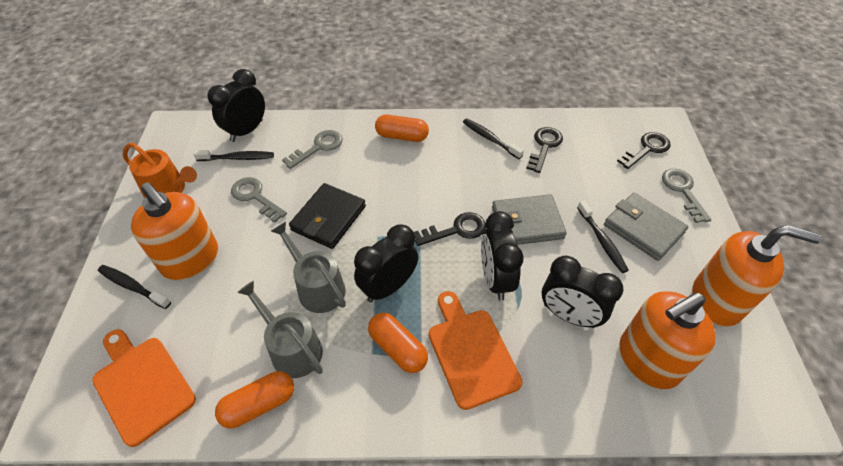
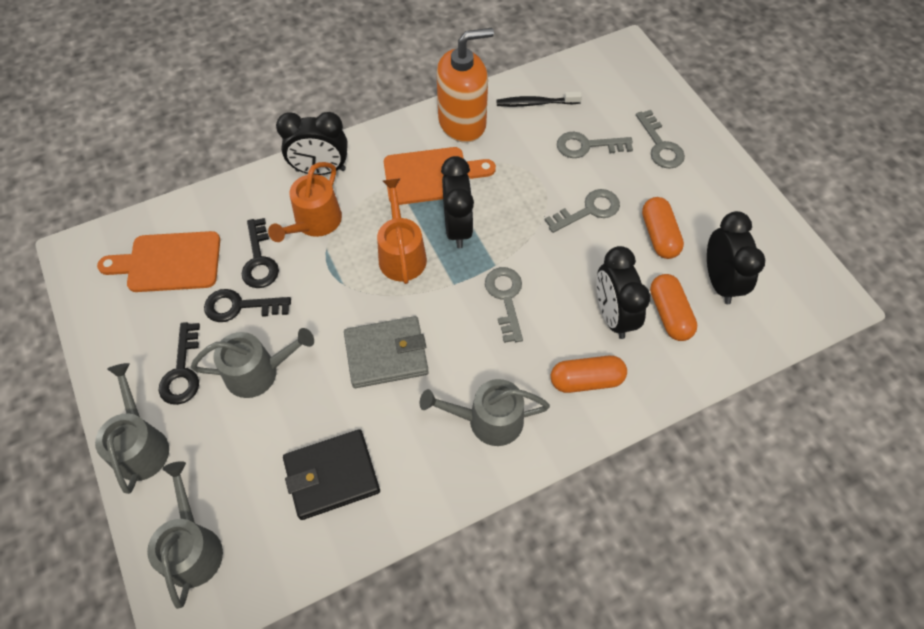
black toothbrush: [98,265,171,309] [193,150,274,161] [463,118,524,159] [577,200,629,273] = 4 -> [496,92,582,107] = 1
grey key: [231,177,287,223] [282,130,343,169] [662,169,711,223] = 3 -> [485,267,523,343] [545,189,620,233] [557,132,633,158] [636,110,685,169] = 4
grey wallet: [492,194,567,245] [604,193,688,261] = 2 -> [344,316,429,388] = 1
grey watering can: [237,281,323,378] [271,222,346,313] = 2 -> [95,363,169,494] [147,461,223,609] [191,328,314,398] [420,379,550,446] = 4
orange soap dispenser: [131,182,218,281] [620,291,716,389] [692,225,822,327] = 3 -> [437,28,494,143] = 1
orange watering can: [123,142,197,198] = 1 -> [268,162,342,242] [377,178,427,284] = 2

